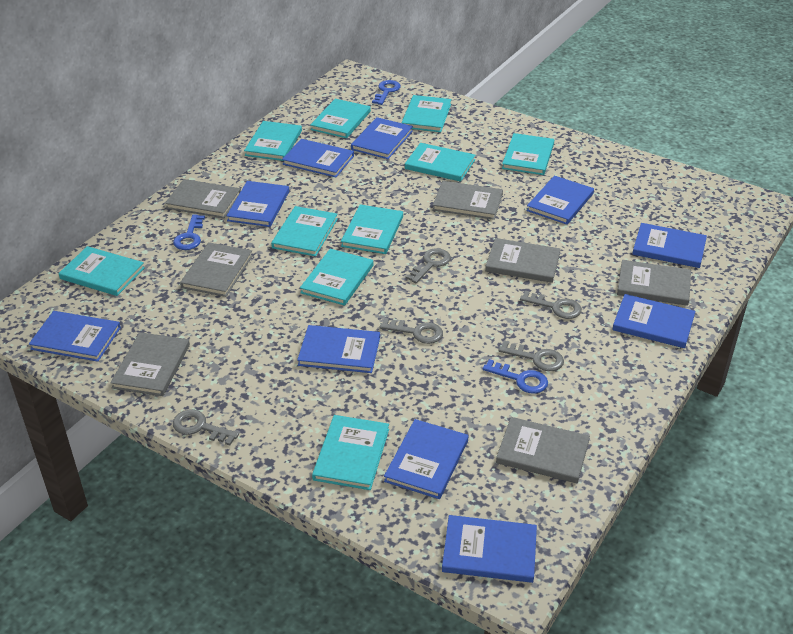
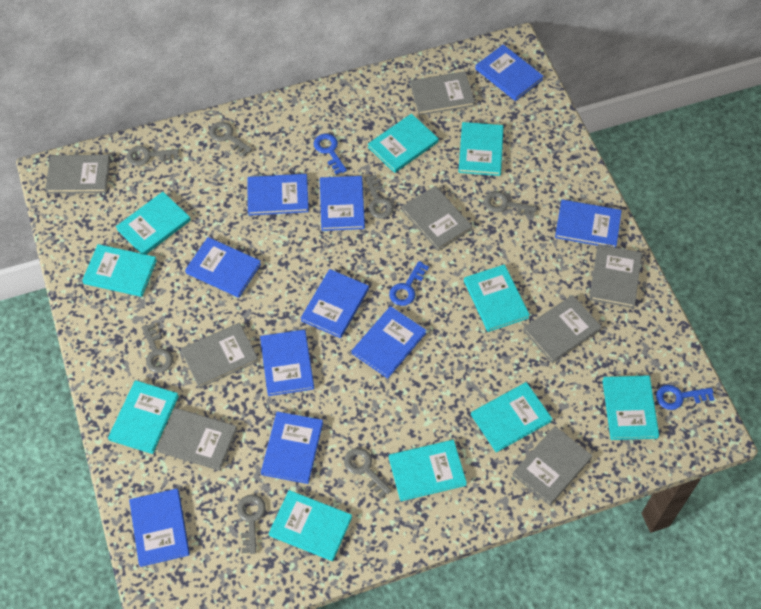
grey book: [110,332,190,396] [165,179,241,218] [180,242,253,297] [433,181,503,220] [485,238,561,283] [496,417,590,483] [617,260,691,306] = 7 -> [45,155,110,193] [157,408,237,471] [181,323,259,388] [402,186,472,251] [410,71,475,115] [512,426,593,505] [523,295,602,363] [589,245,642,308] = 8
grey key: [173,410,239,445] [380,318,443,344] [405,248,451,283] [498,341,564,371] [520,291,582,319] = 5 -> [127,146,179,166] [142,323,173,373] [209,122,253,156] [237,495,266,554] [344,448,392,499] [364,174,394,219] [484,191,537,217] = 7

